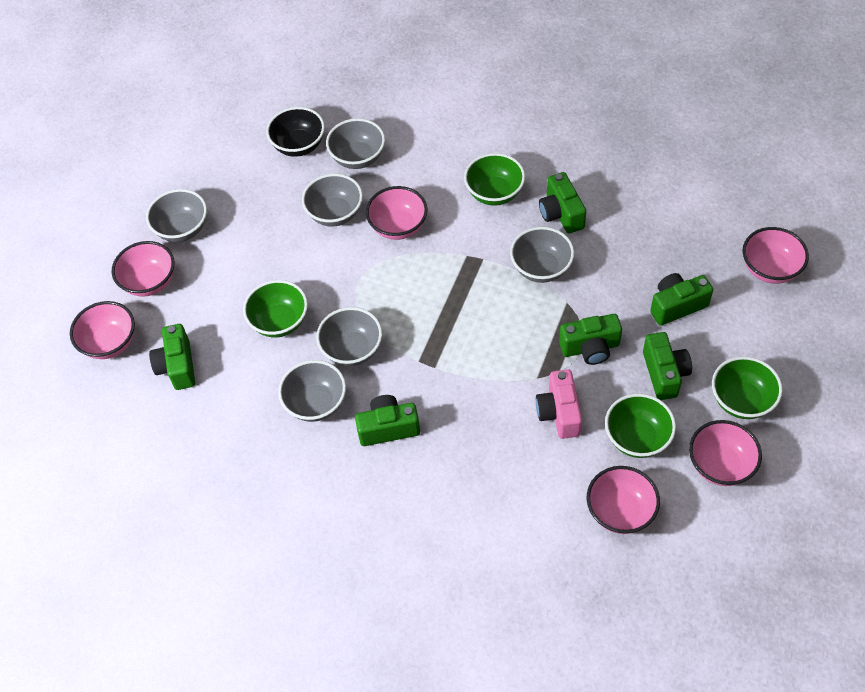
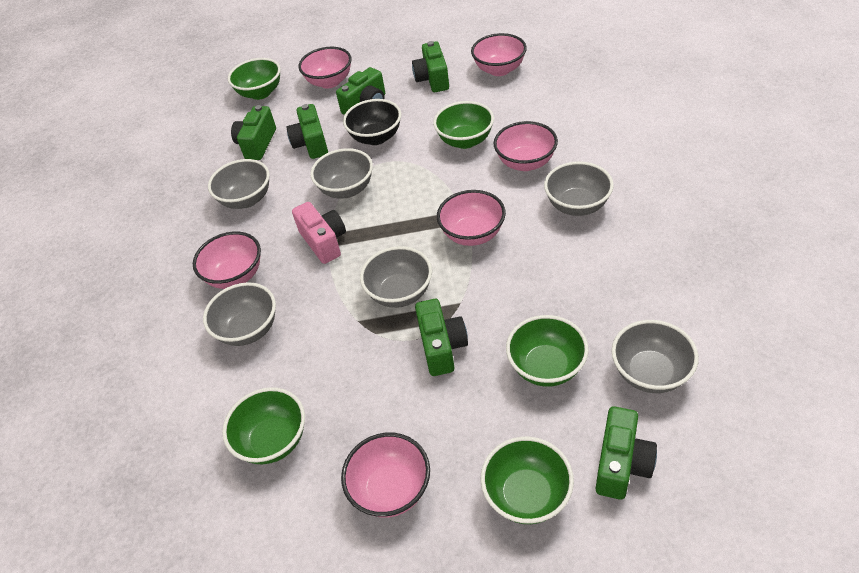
green bowl: [243,280,308,338] [464,153,525,206] [605,393,676,458] [712,356,783,419] = 4 -> [222,387,305,464] [228,58,281,100] [433,101,494,149] [481,437,574,524] [506,315,589,387] = 5

